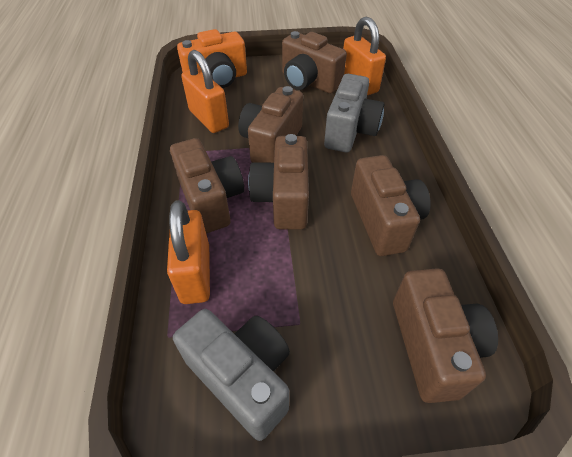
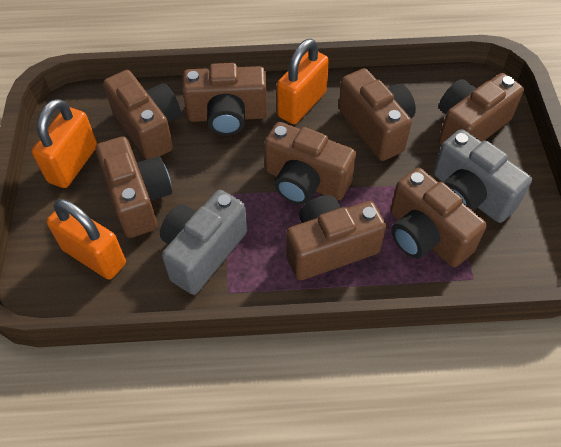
brown camera: [170,138,244,234] [238,86,303,163] [248,134,309,230] [282,31,347,94] [351,155,431,256] [393,268,498,403] = 6 -> [95,136,172,238] [103,70,181,160] [182,63,267,136] [264,122,356,205] [286,195,386,280] [339,68,416,161] [391,168,487,267] [439,73,524,145] = 8
orange camera: [177,29,247,88] = 1 -> none = 0

